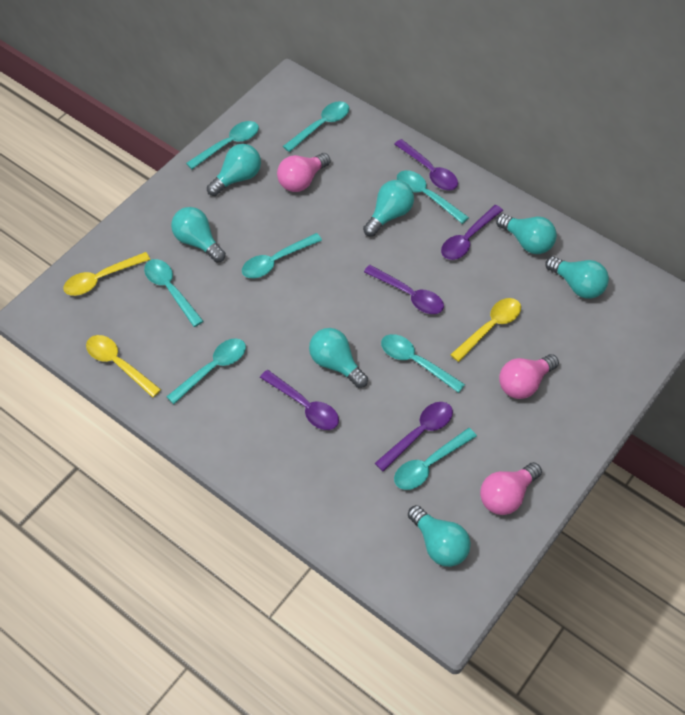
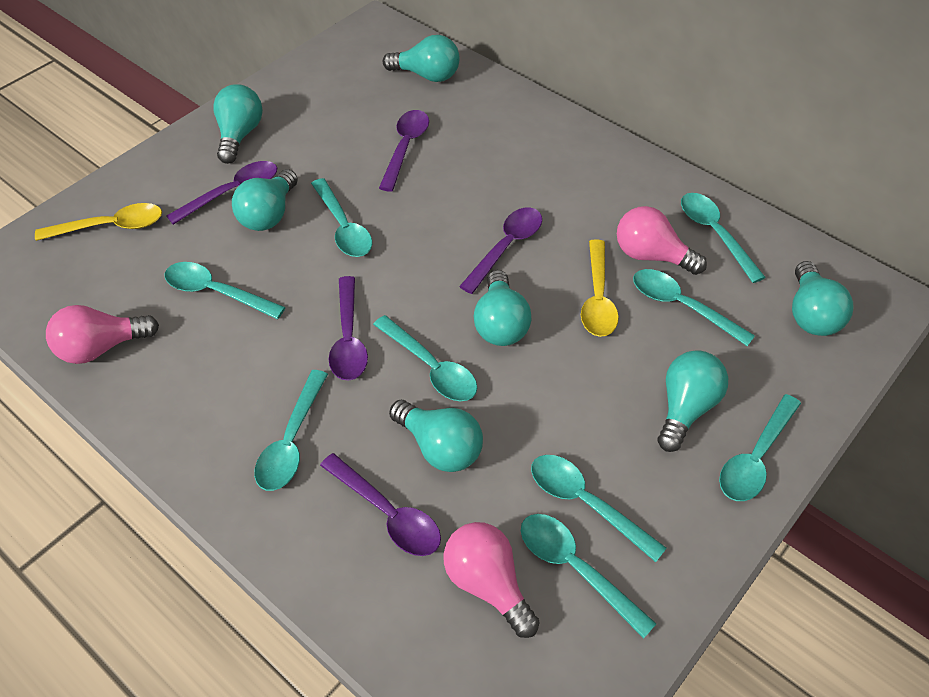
turquoise spoon: [144,259,203,327] [166,338,246,404] [186,121,259,169] [242,233,322,278] [283,101,349,152] [381,334,465,393] [394,428,477,490] [397,170,469,224] = 8 -> [165,262,286,319] [254,370,328,491] [311,178,372,257] [373,315,477,401] [521,514,657,639] [531,455,667,562] [633,269,755,346] [681,193,766,283] [719,394,801,501] = 9
yellow spoon: [63,252,150,296] [86,335,161,398] [450,298,521,362] = 3 -> [35,203,162,241] [581,239,619,337] = 2

